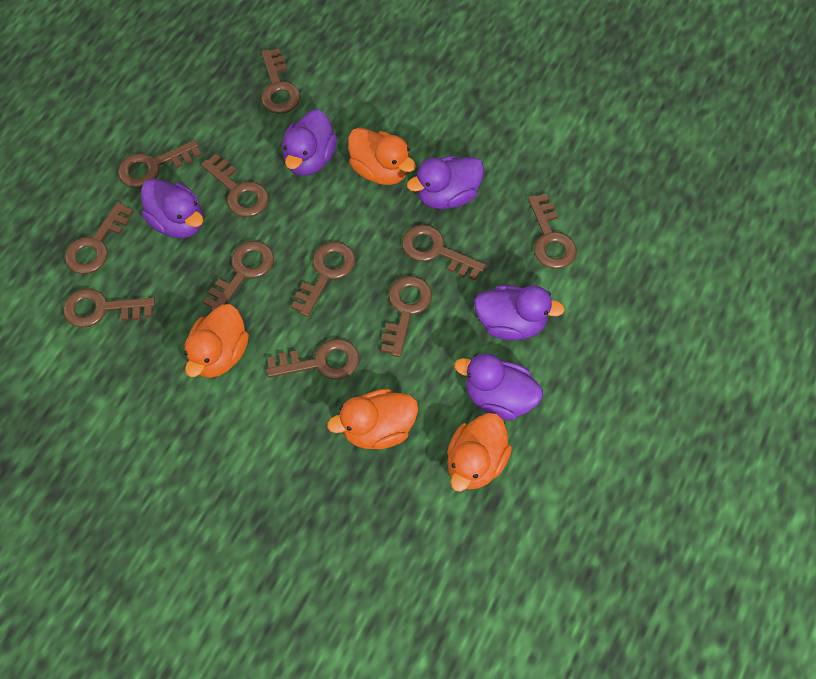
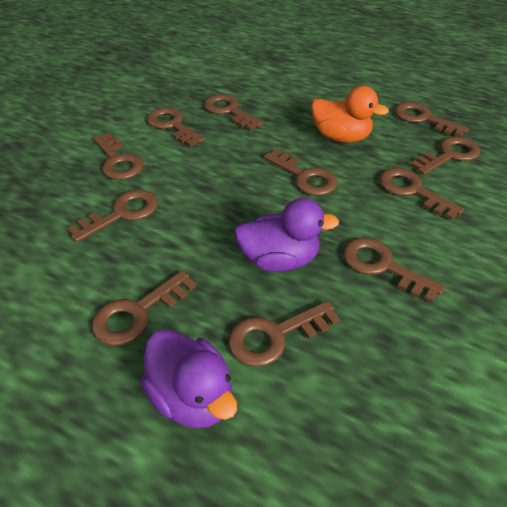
orange duck: [184,304,249,378] [327,389,418,449] [348,127,416,185] [447,413,512,492] = 4 -> [311,86,389,143] = 1
purple duck: [141,179,203,238] [282,109,337,176] [407,156,484,209] [454,353,543,420] [474,285,565,340] = 5 -> [140,329,237,429] [234,198,339,272] = 2

